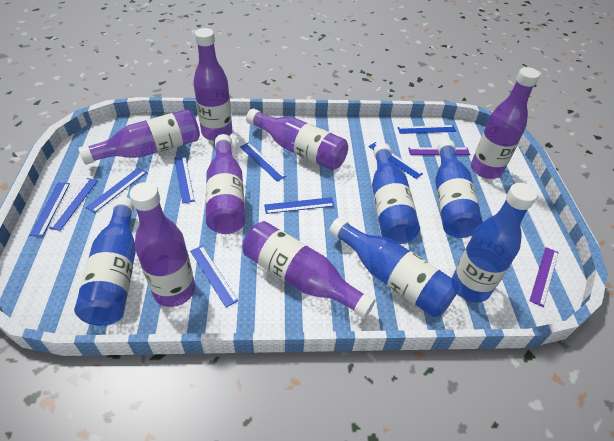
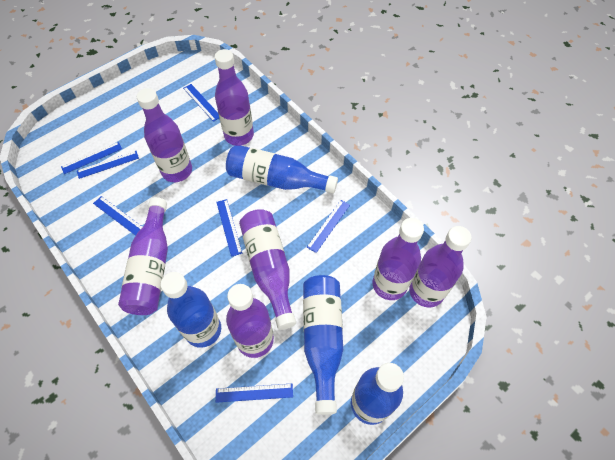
blue bottle: [74,197,136,326] [329,217,459,317] [372,143,420,244] [435,140,483,238] [452,183,537,302] = 5 -> [161,272,221,348] [226,145,338,194] [303,275,343,415] [351,363,404,425] = 4
blue ruler: [29,183,70,237] [49,178,98,231] [86,168,147,213] [174,156,195,203] [190,246,238,307] [240,142,286,182] [264,197,334,214] [368,142,423,179] [397,125,456,134] = 9 -> [61,142,122,174] [77,151,139,179] [93,196,143,236] [183,84,219,122] [216,199,242,257] [216,384,293,403] [307,200,350,253] = 7
purple ruler: [408,147,470,155] [530,247,559,307] = 2 -> none = 0

